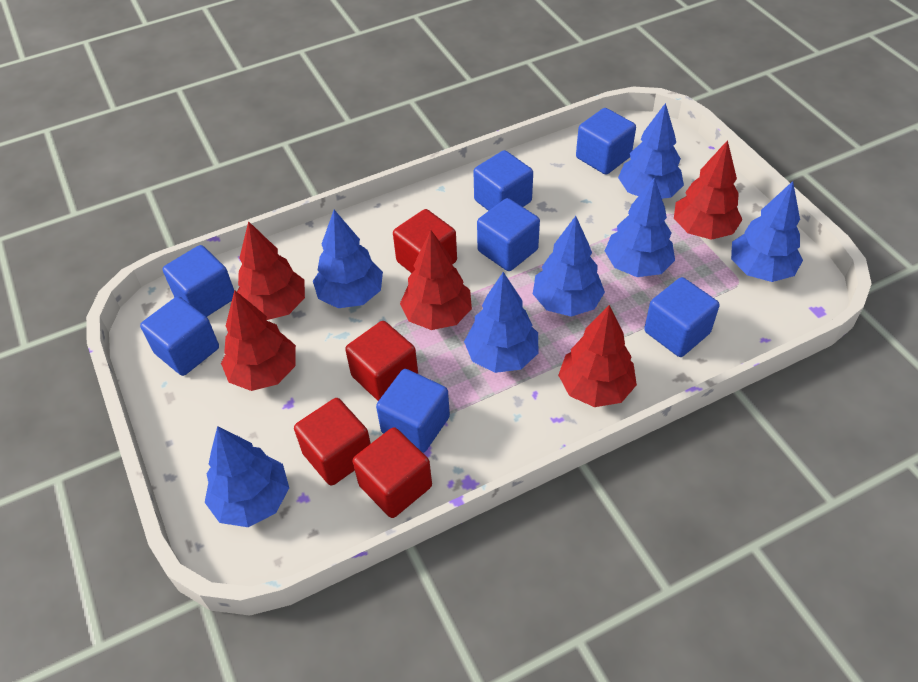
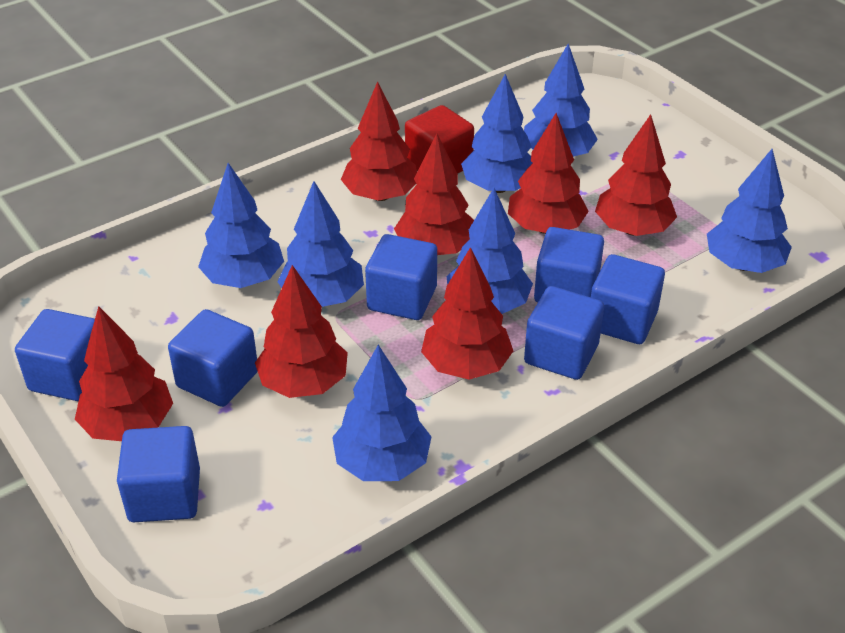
red cube: [294,398,371,486] [345,321,418,401] [353,427,432,518] [393,209,457,273] = 4 -> [405,105,474,174] = 1
red tree: [221,290,296,391] [237,221,305,320] [400,230,472,330] [558,305,637,407] [674,140,742,240] = 5 -> [75,306,173,441] [255,265,348,398] [341,81,417,201] [394,134,474,255] [421,247,513,379] [508,113,589,234] [595,114,677,236] = 7

